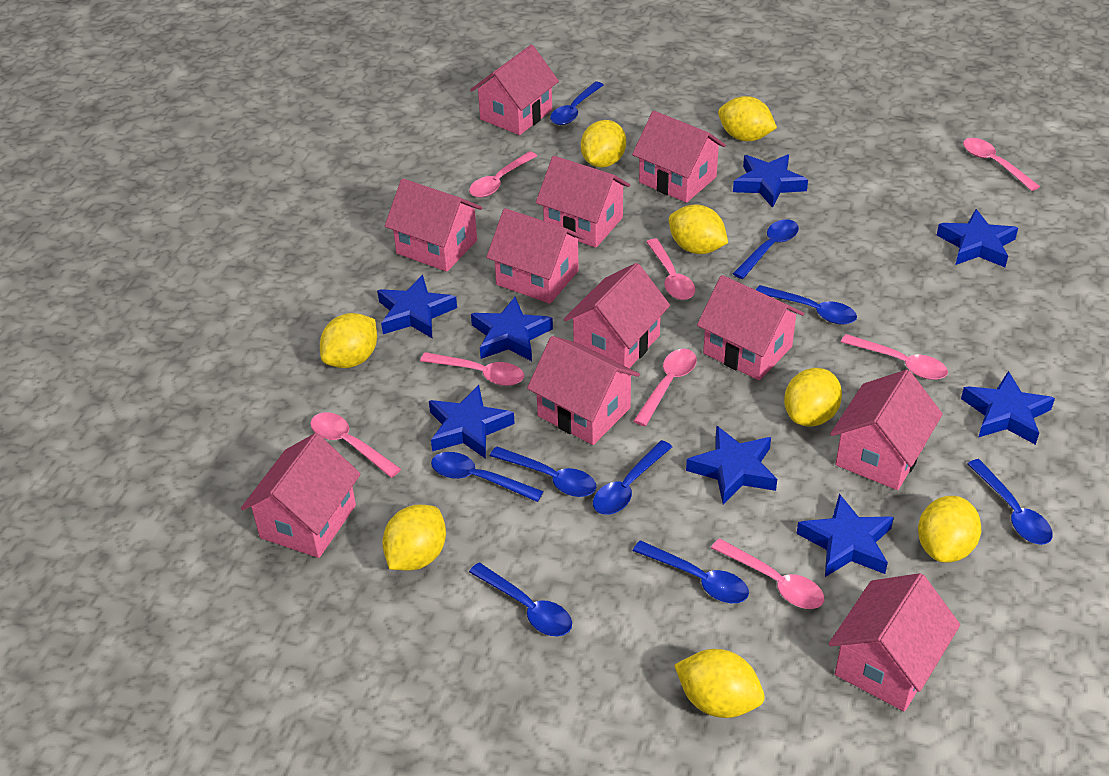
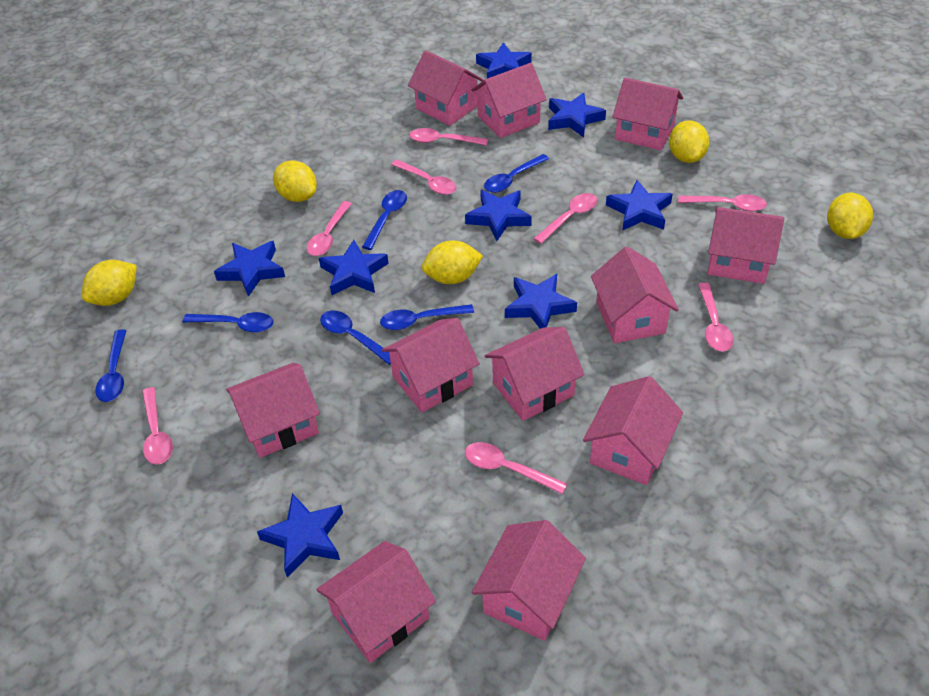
blue spoon: [431,452,544,502] [469,562,572,636] [490,446,596,497] [550,82,603,125] [593,440,672,515] [633,540,749,603] [733,219,799,279] [756,285,857,325] [967,459,1053,545] = 9 -> [95,329,127,402] [183,312,273,333] [320,311,391,365] [362,190,407,250] [380,304,474,330] [484,154,549,193] = 6
yellow lemon: [320,313,377,368] [382,505,446,571] [581,120,626,168] [669,205,728,254] [674,649,765,718] [718,96,777,141] [784,368,842,427] [918,496,981,563] = 8 -> [82,260,137,306] [273,160,317,202] [422,241,483,284] [669,120,709,163] [827,193,873,239] = 5

